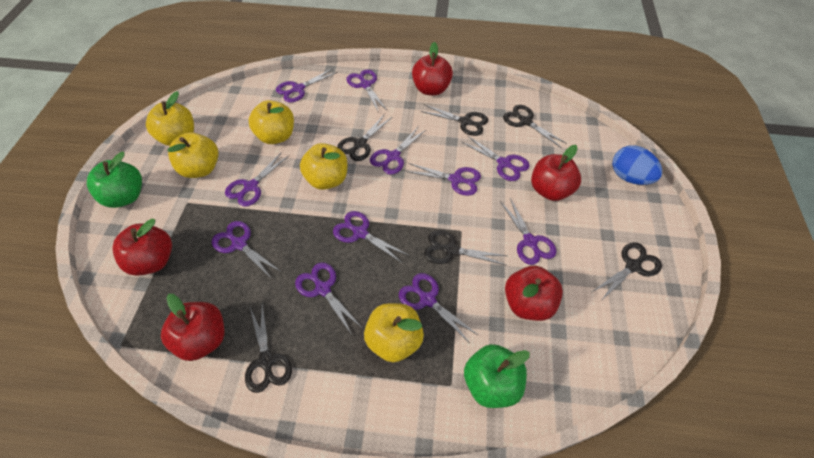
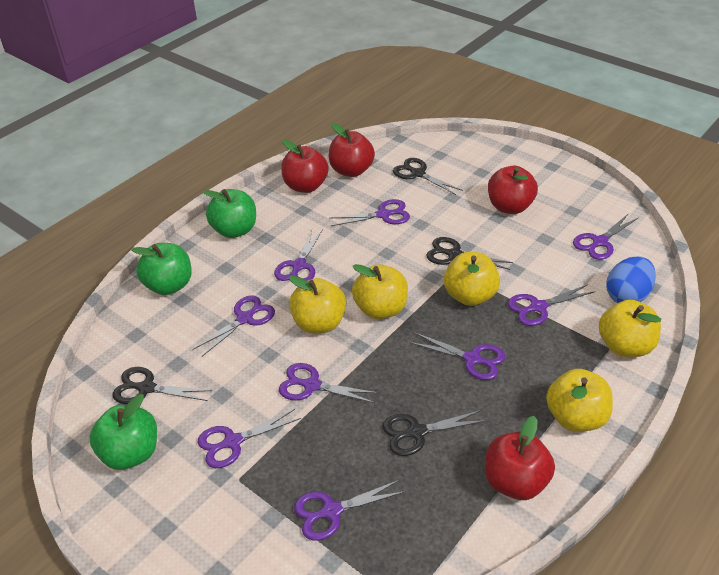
black scissors: [245,304,292,393] [337,114,392,161] [420,105,488,136] [424,230,507,265] [503,105,567,148] [592,242,662,302] = 6 -> [112,367,212,404] [383,410,487,456] [393,158,463,195] [426,237,513,270] = 4
green apple: [87,152,142,208] [464,344,530,408] = 2 -> [89,394,157,470] [131,243,192,295] [203,189,256,238] = 3
purple scissors: [212,221,280,278] [225,152,289,207] [276,68,338,103] [295,262,362,335] [333,211,408,263] [347,69,387,113] [370,126,427,175] [399,273,478,343] [406,163,481,196] [462,136,530,181] [500,198,556,265] = 11 -> [193,295,275,357] [198,409,301,468] [274,229,323,281] [279,363,378,403] [294,480,406,541] [330,199,410,226] [410,333,505,380] [508,284,595,326] [573,213,639,260] = 9
red apple: [112,219,172,276] [161,294,225,361] [412,42,453,96] [505,266,563,321] [531,145,581,201] = 5 -> [281,140,328,193] [329,123,375,177] [485,416,555,500] [488,166,538,214] = 4

